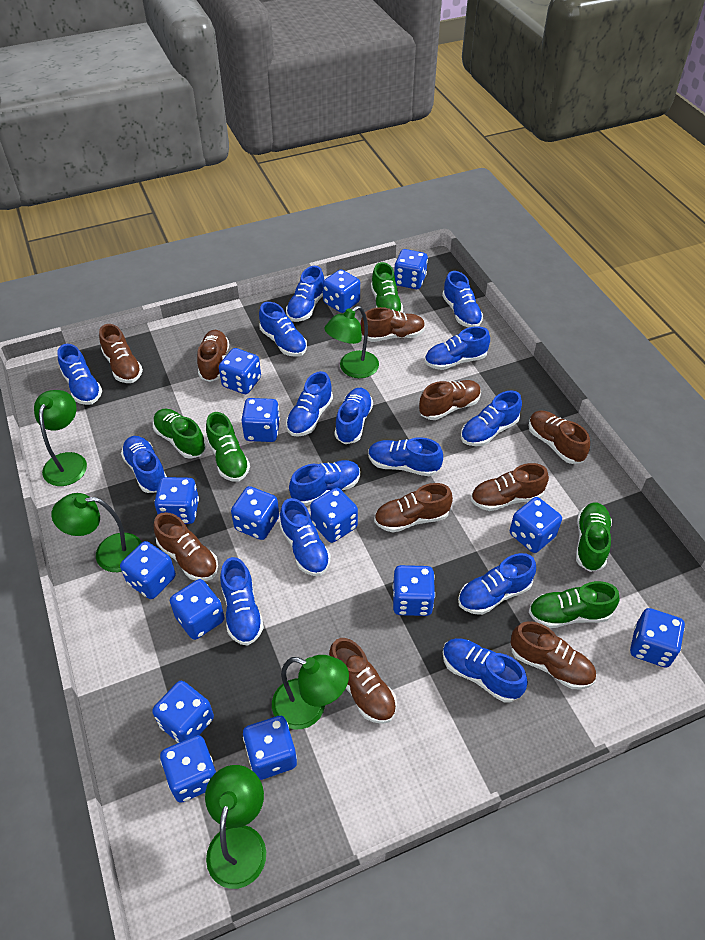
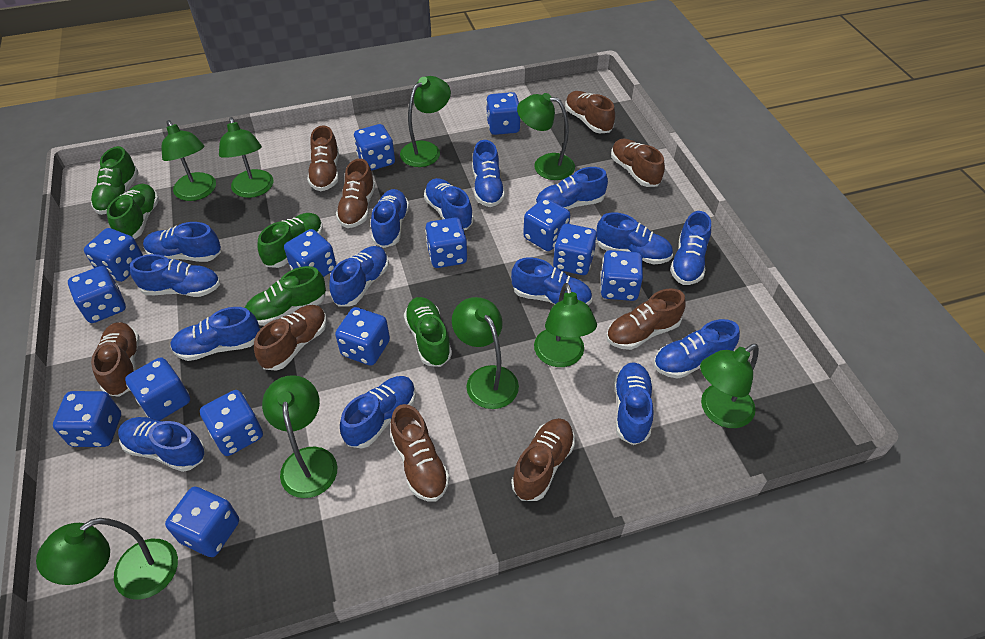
blue dice: [120,541,176,599] [152,681,214,743] [154,477,199,524] [160,735,216,803] [170,579,225,640] [219,348,261,394] [231,486,279,540] [241,398,280,442] [243,716,297,780] [310,487,358,543] [323,269,360,313] [393,565,435,616] [394,249,428,289] [510,497,562,553] [630,608,685,668] = 15 -> [53,391,121,447] [68,266,126,323] [84,228,143,282] [125,357,190,421] [165,486,239,557] [200,390,263,456] [284,229,336,277] [335,307,390,366] [354,124,395,171] [425,218,467,268] [486,92,521,135] [523,198,570,251] [553,224,597,275] [600,250,643,301] = 14
brown shoe: [99,324,143,383] [154,512,218,581] [197,330,229,382] [329,638,397,724] [361,307,425,342] [374,483,453,533] [419,380,481,420] [471,463,549,511] [510,621,596,689] [528,411,590,464] = 10 -> [91,322,140,397] [254,305,327,371] [307,125,339,191] [336,158,375,228] [390,404,450,502] [511,418,575,501] [565,91,615,133] [606,288,686,350] [611,138,665,187] = 9
green lamp: [34,390,87,486] [51,493,142,572] [205,765,266,889] [272,655,349,729] [324,306,379,378] = 5 -> [36,518,178,600] [162,120,216,201] [219,117,273,198] [262,375,338,498] [400,76,451,167] [452,297,519,409] [517,93,575,180] [534,283,597,367] [700,344,759,428] = 9

